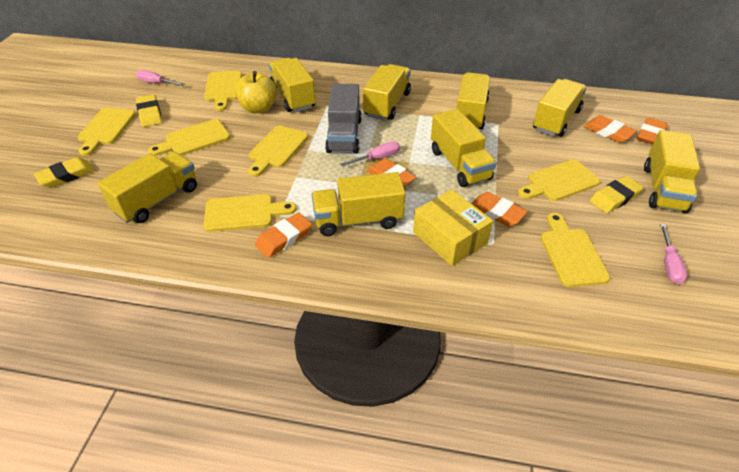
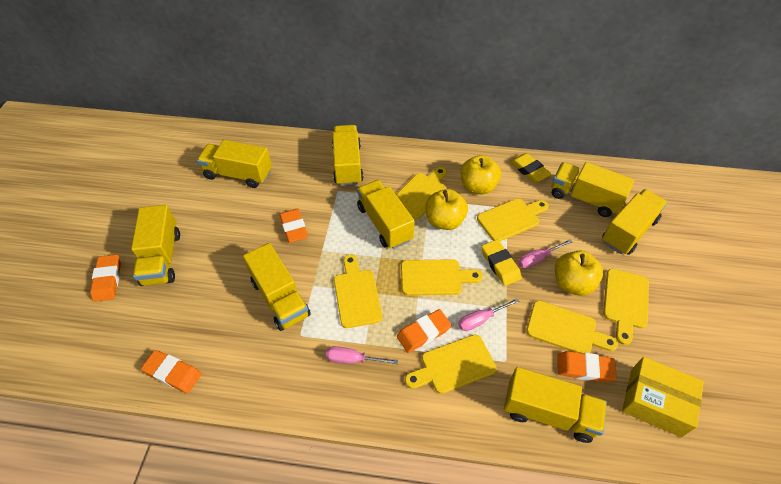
grey truck: [325,84,362,154] = 1 -> none = 0
yellow apple: [235,71,277,113] = 1 -> [426,189,468,230] [460,155,501,195] [555,250,603,296] = 3
yellow eraser: [34,157,94,188] [136,94,162,127] [590,176,644,213] = 3 -> [481,239,522,286] [510,153,552,183] = 2

